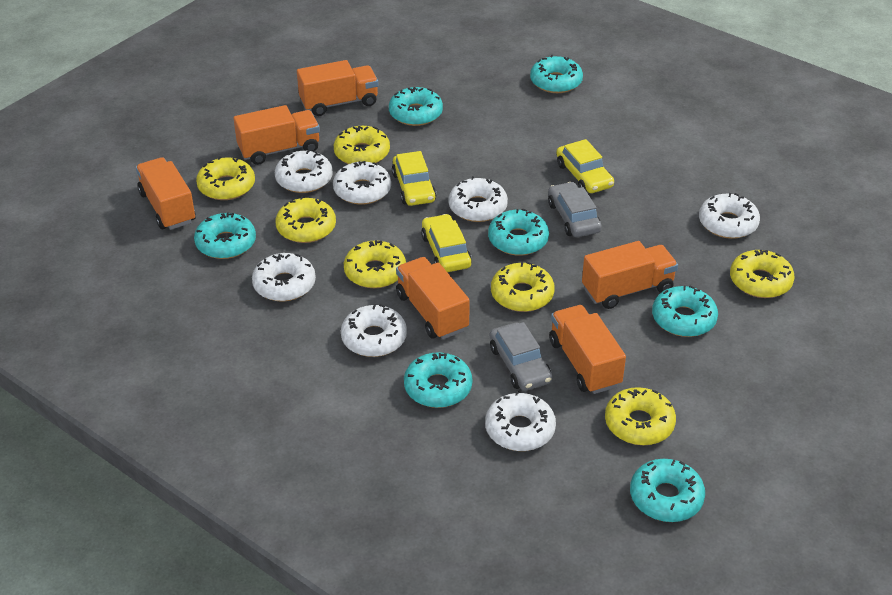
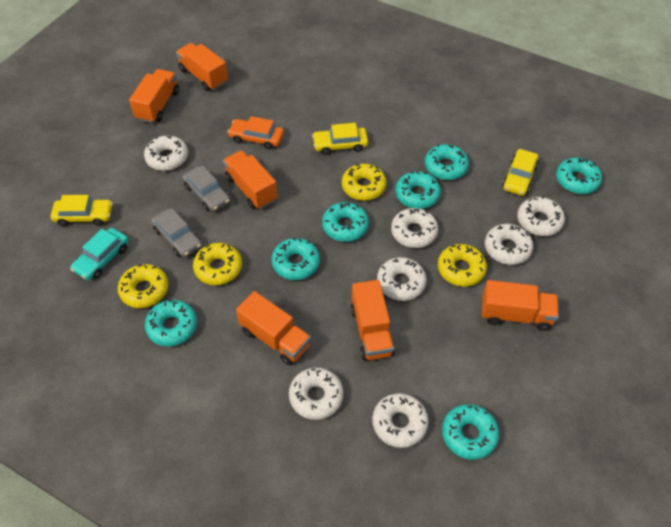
orange car: none = 0 -> [228,116,284,149] = 1
turquoise car: none = 0 -> [70,228,129,280] = 1
yellow donut: [196,156,255,200] [275,196,336,243] [334,126,390,164] [344,241,406,288] [491,262,555,312] [605,387,676,445] [730,250,795,298] = 7 -> [118,264,168,308] [193,243,242,285] [342,164,386,201] [438,244,487,287] = 4

